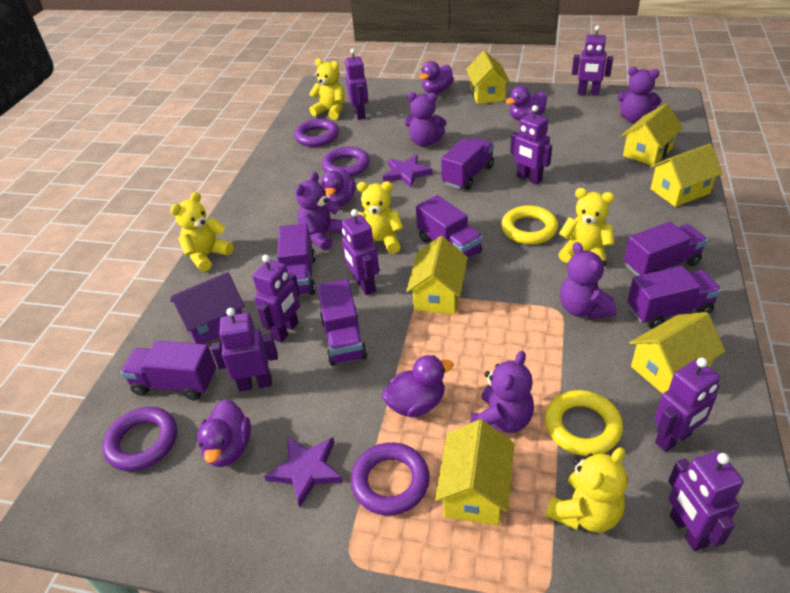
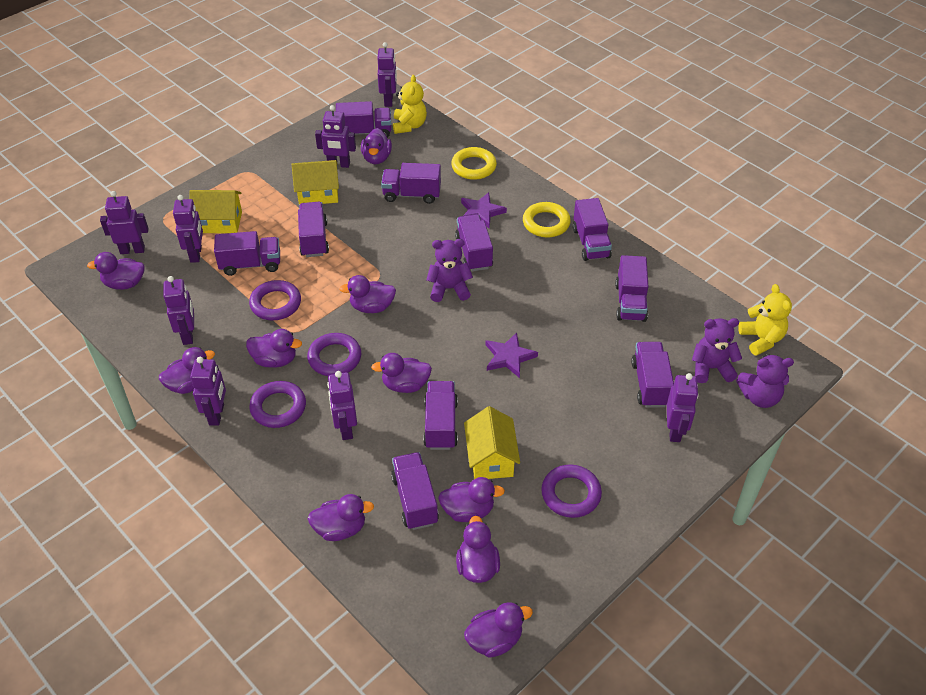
purple duck: [197,399,251,467] [321,167,356,207] [382,355,454,417] [420,61,454,94] [505,86,547,121] = 5 -> [87,252,145,290] [159,347,215,394] [246,329,302,368] [307,494,374,541] [339,275,396,313] [361,128,392,164] [371,353,432,393] [438,477,505,522] [456,516,500,583] [464,602,533,658] = 10
purple house: [171,272,245,344] = 1 -> none = 0
purple teddy bear: [296,172,343,250] [404,92,446,147] [470,351,534,433] [560,242,617,319] [617,67,662,123] = 5 -> [426,239,473,302] [692,318,742,383] [736,354,794,408] = 3
purple truck: [121,341,217,400] [277,224,316,295] [317,279,367,366] [416,195,483,259] [441,138,494,190] [624,222,708,276] [627,266,721,329] = 7 -> [214,231,280,276] [298,202,329,257] [336,101,391,138] [381,163,441,204] [391,452,439,530] [423,381,458,450] [455,214,493,271] [572,198,612,261] [615,255,649,322] [631,342,674,408] = 10
yellow house: [406,236,468,314] [435,419,514,526] [466,51,510,104] [621,103,683,166] [629,312,725,394] [650,143,723,207] = 6 -> [189,190,242,233] [292,160,339,204] [464,406,520,479] = 3
yellow teddy bear: [170,192,234,272] [309,58,345,120] [357,181,403,254] [546,447,627,533] [558,188,615,263] = 5 -> [393,75,427,134] [738,284,792,356] = 2

